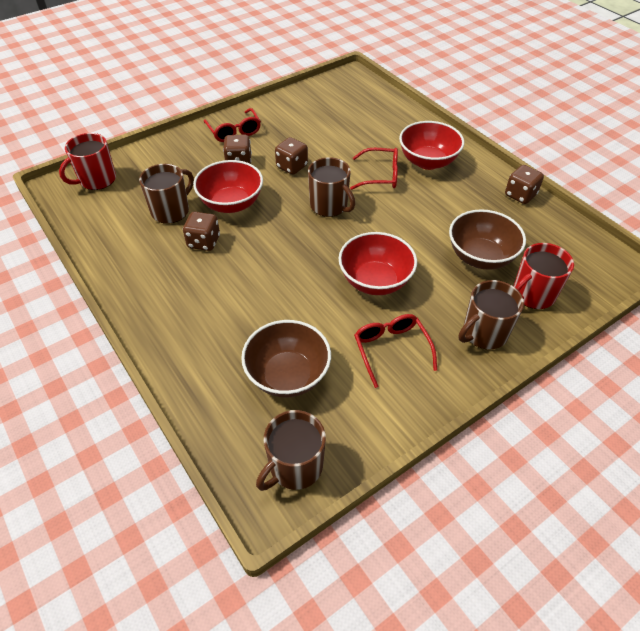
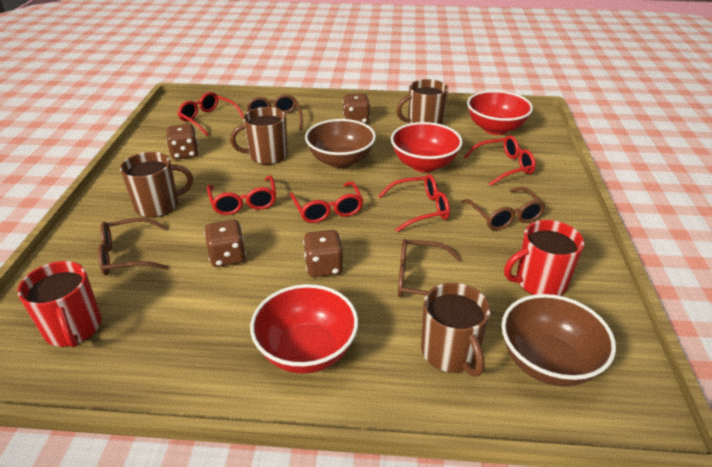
brown glasses: none = 0 -> [98,218,169,275] [247,94,303,130] [398,239,462,297] [461,187,545,230] = 4
red glasses: [204,108,261,142] [350,148,398,190] [354,314,437,388] = 3 -> [177,92,244,136] [207,175,276,215] [290,181,363,223] [378,174,450,232] [464,135,536,186] = 5

